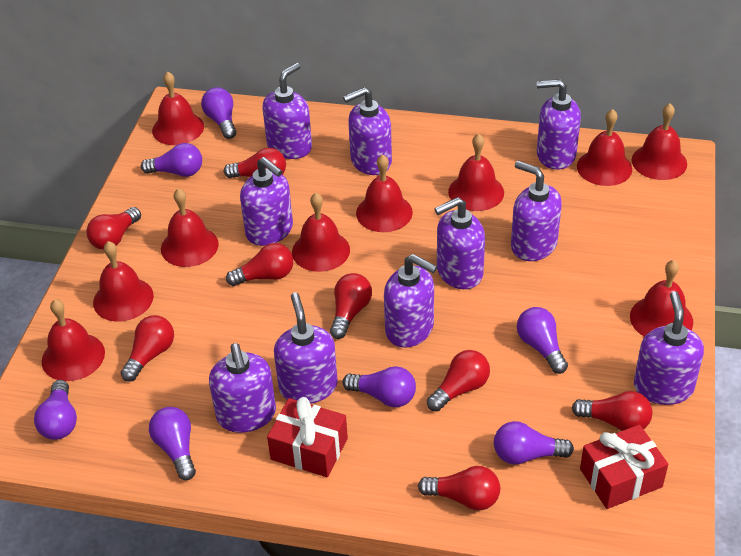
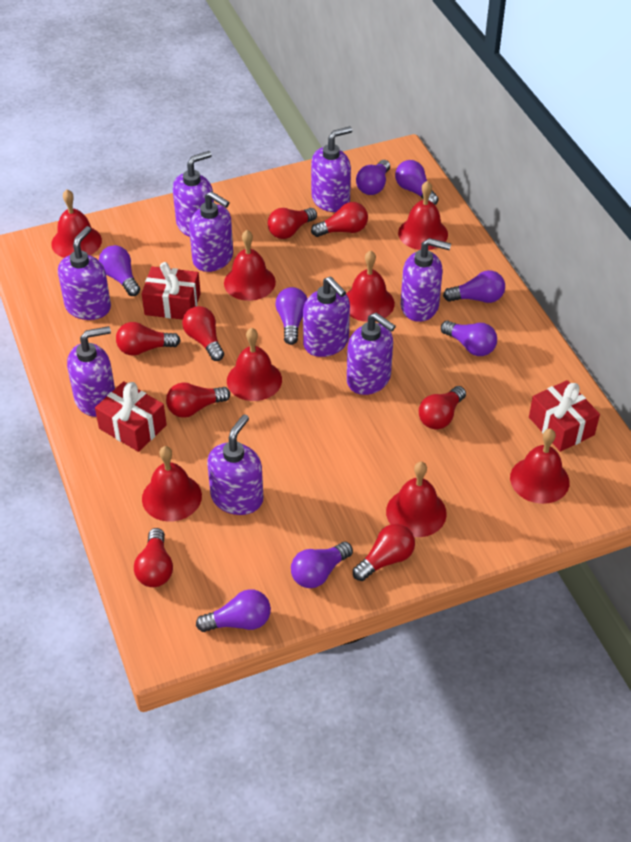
purple light bulb: [34,380,77,440] [141,143,202,177] [149,407,196,480] [201,87,236,139] [343,366,416,407] [494,421,574,465] [517,307,568,374] = 7 -> [99,245,140,296] [196,589,271,632] [275,287,307,345] [291,542,353,588] [356,160,390,195] [395,160,439,205] [441,321,497,356] [443,270,505,303] = 8
purple soap dispenser: [209,343,276,433] [240,157,293,246] [263,63,312,159] [274,292,338,404] [343,87,392,175] [384,254,437,348] [434,197,485,289] [511,161,562,261] [537,79,581,170] [634,291,704,405] = 10 -> [58,226,111,320] [67,326,115,417] [173,151,214,237] [189,191,233,272] [207,414,263,515] [303,276,350,357] [311,126,352,212] [347,313,396,395] [400,238,451,322] = 9
red bell: [42,299,105,381] [93,241,154,321] [152,71,204,145] [161,188,219,267] [292,193,350,272] [356,154,413,232] [448,134,504,211] [577,109,632,186] [630,260,693,337] [632,103,687,180] = 10 -> [51,190,102,258] [142,446,202,522] [224,230,276,301] [227,328,282,401] [346,250,395,322] [386,462,447,537] [398,181,448,250] [510,429,570,504] = 8
red gift: [267,397,348,477] [580,425,668,509] = 2 -> [95,381,167,452] [142,262,201,320] [529,380,600,452] = 3

